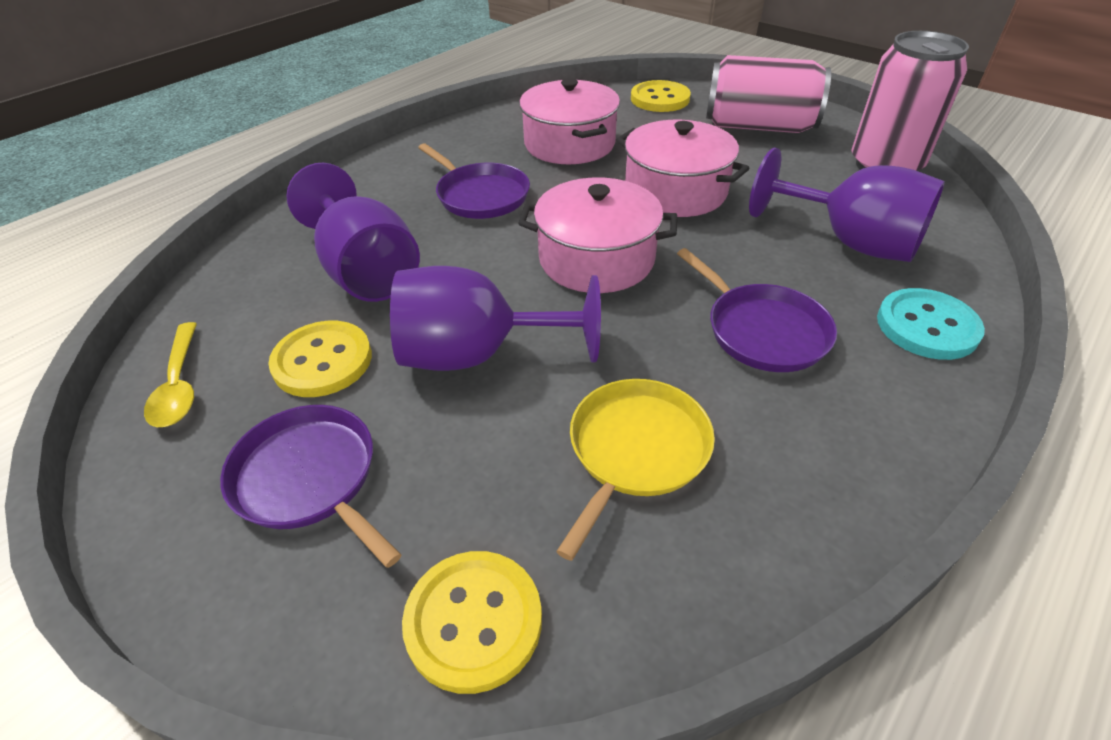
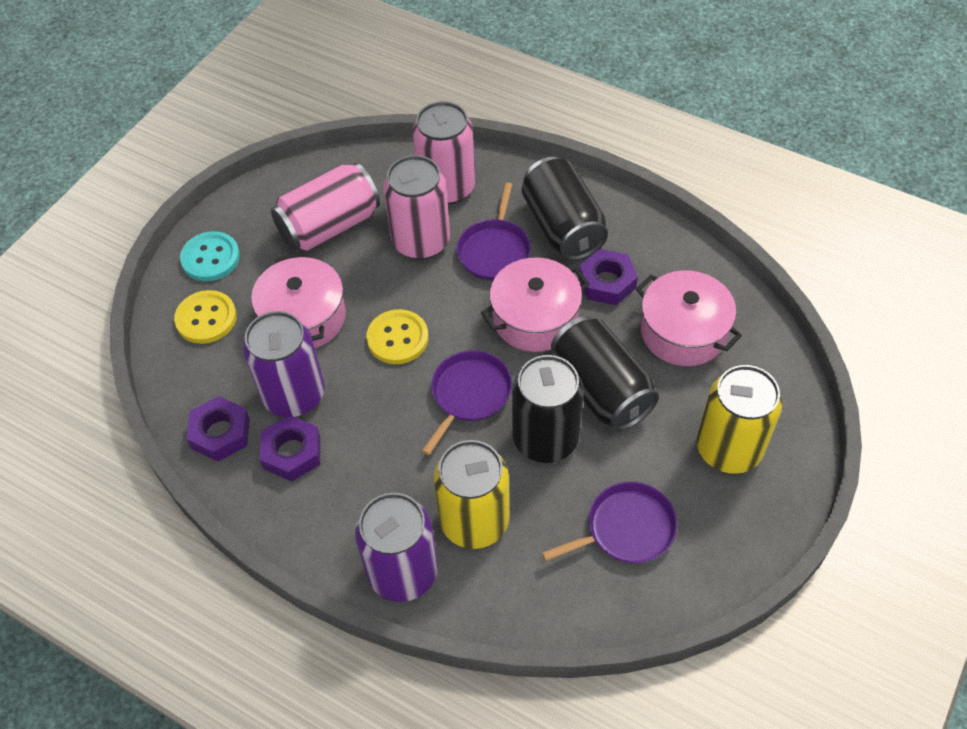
black can: none = 0 -> [512,355,584,463] [522,157,608,260] [551,316,659,431] = 3
pink can: [706,55,831,133] [851,31,969,171] = 2 -> [271,163,380,251] [384,155,450,260] [413,101,475,205] = 3
purple can: none = 0 -> [243,311,325,417] [355,493,438,602] = 2
purple goblet: [286,163,420,302] [390,266,601,371] [749,148,945,262] = 3 -> none = 0
purple nut: none = 0 -> [187,396,250,462] [260,415,320,481] [579,249,638,305] = 3
yellow button: [269,321,372,397] [402,551,542,694] [631,80,691,112] = 3 -> [174,290,237,344] [367,309,429,364] = 2
yellow can: none = 0 -> [434,440,509,549] [697,365,782,474] = 2
yellow pan: [556,379,715,561] = 1 -> none = 0
yellow spoon: [144,322,197,427] = 1 -> none = 0

